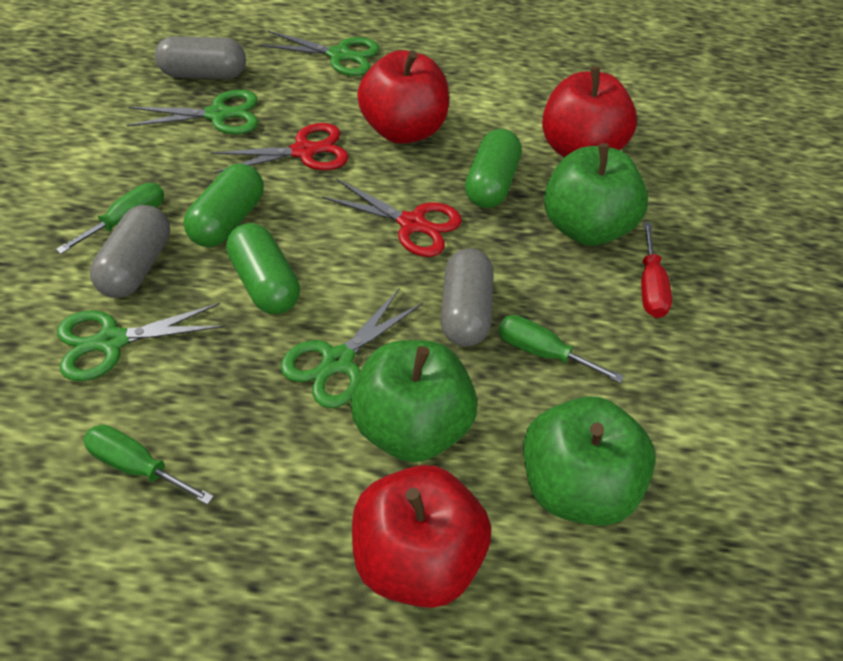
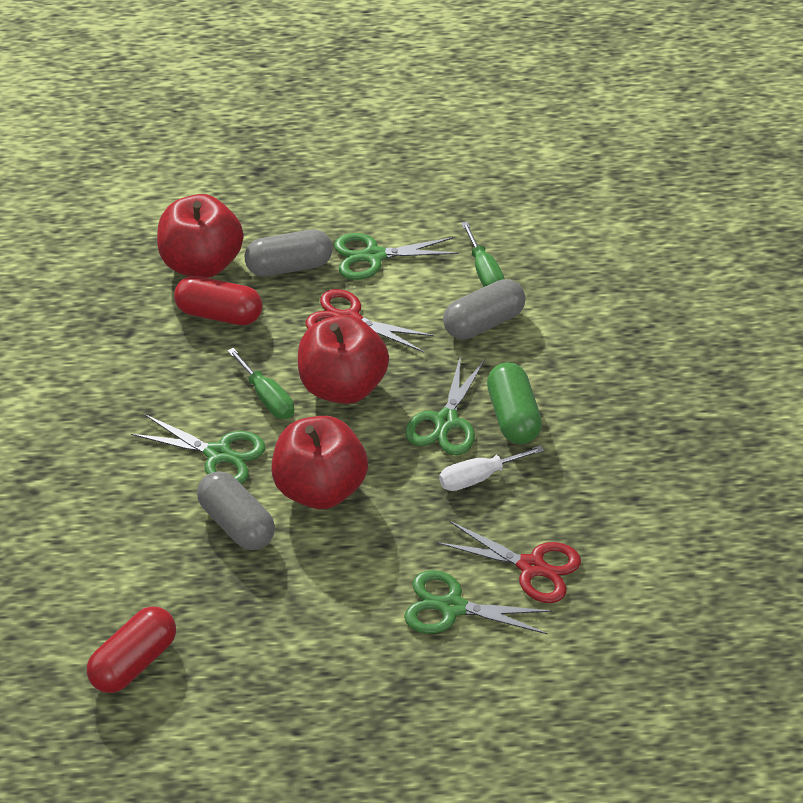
green apple: [351,340,477,463] [523,396,656,526] [544,143,648,246] = 3 -> none = 0
green capsule: [184,164,264,247] [226,223,300,314] [465,129,522,208] = 3 -> [487,362,542,444] = 1
green screwdriver: [56,183,164,254] [83,425,214,505] [498,315,624,383] = 3 -> [228,348,294,419] [461,222,505,287] = 2
red capsule: none = 0 -> [87,606,176,693] [174,276,263,325] = 2
red screwdriver: [641,222,672,318] = 1 -> none = 0
white screwdriver: none = 0 -> [439,445,544,491] = 1

